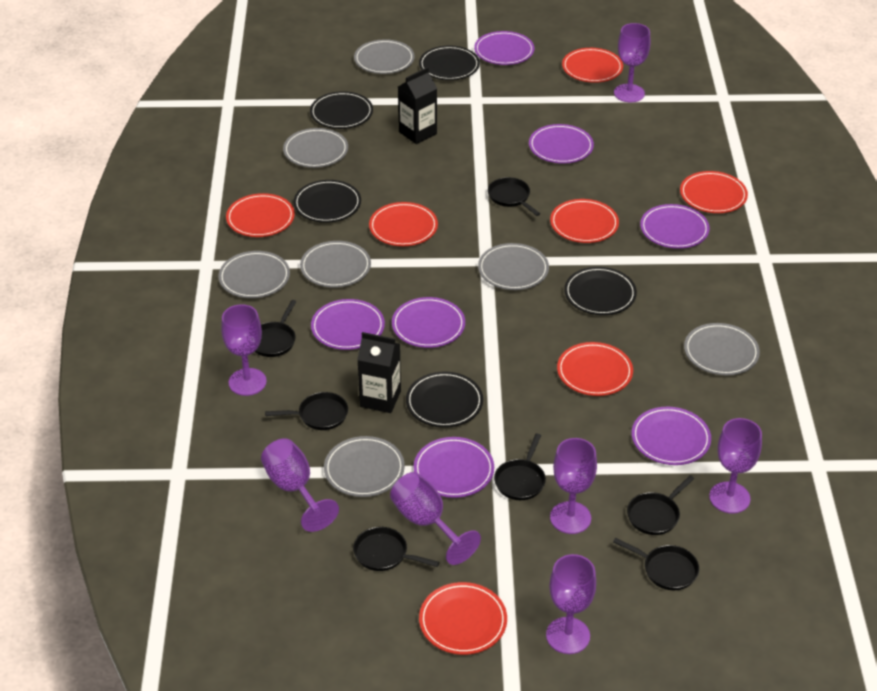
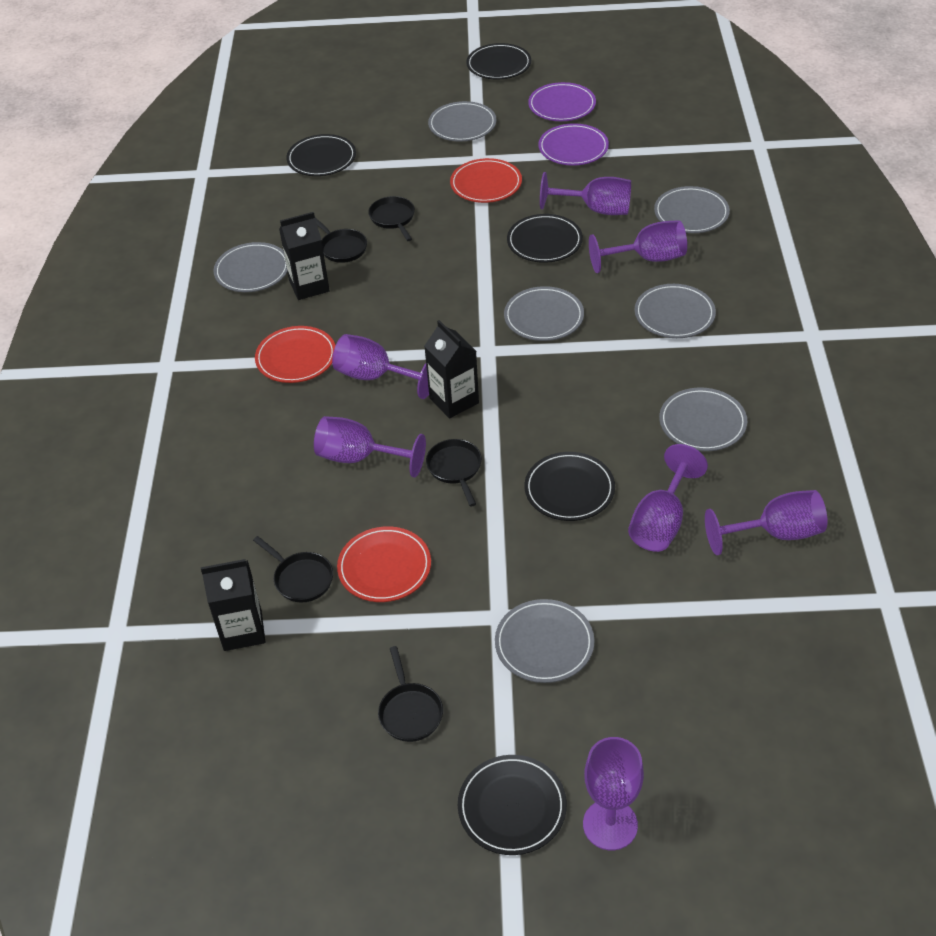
black carton: [357,332,401,413] [398,67,437,144] = 2 -> [201,559,265,651] [279,212,330,300] [424,320,479,418] = 3
black pan: [255,300,296,357] [265,392,348,430] [353,527,439,571] [488,177,540,216] [494,433,546,500] [613,538,699,590] [627,475,694,535] = 7 -> [253,536,333,603] [315,218,367,263] [368,196,415,241] [378,646,443,742] [426,439,482,507] = 5
purple plate: [311,299,385,350] [392,297,465,348] [414,437,494,498] [474,31,534,65] [529,124,594,164] [632,407,711,465] [640,204,710,249] = 7 -> [528,82,596,121] [538,123,609,166] = 2
red plate: [226,193,295,237] [369,202,438,246] [419,582,507,655] [550,199,619,243] [557,342,633,396] [562,48,623,83] [680,171,748,213] = 7 -> [255,326,335,383] [337,526,431,602] [450,158,522,203] = 3

